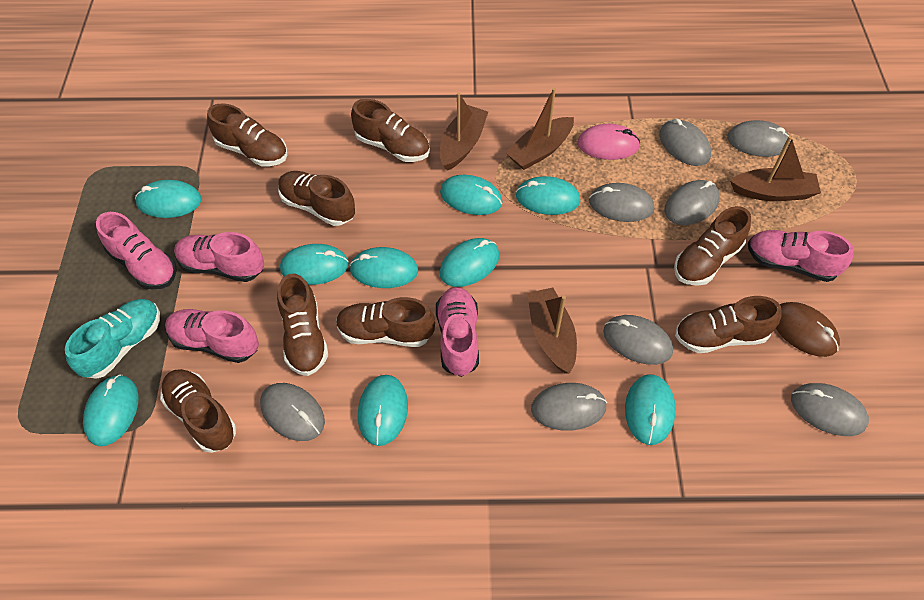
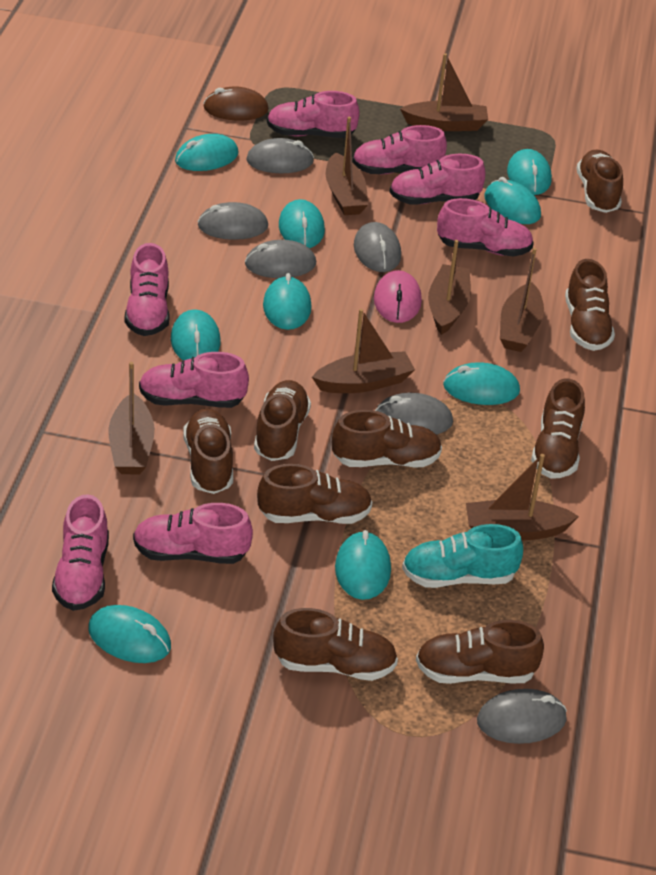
brown boat: [440,93,488,171] [506,88,574,170] [527,288,577,374] [730,136,821,201] = 4 -> [108,362,155,474] [312,309,415,393] [326,117,368,215] [400,53,488,131] [428,240,471,335] [466,454,579,541] [500,248,544,352] = 7
brown shoe: [160,369,236,453] [207,103,287,166] [277,274,328,376] [278,171,355,226] [336,297,435,347] [351,99,430,162] [674,206,751,286] [675,296,782,353] = 8 -> [183,408,233,494] [254,380,311,461] [257,464,372,524] [273,608,398,681] [332,410,442,467] [416,620,544,684] [531,378,585,479] [565,259,615,351] [577,149,623,213] = 9
grey mouse: [260,383,325,441] [531,383,607,431] [589,183,654,222] [603,315,673,365] [659,119,711,166] [664,180,720,225] [727,120,791,157] [791,383,869,436] = 8 -> [197,202,268,240] [245,240,316,278] [246,138,314,173] [354,222,401,272] [375,393,453,435] [477,689,567,744] = 6
pink shoe: [96,212,177,289] [165,309,259,363] [174,232,264,282] [436,287,479,377] [748,230,854,282] = 5 -> [52,494,109,611] [125,243,169,336] [133,503,253,564] [139,352,249,408] [267,91,360,138] [352,125,447,174] [390,154,485,204] [437,198,534,256] = 8

